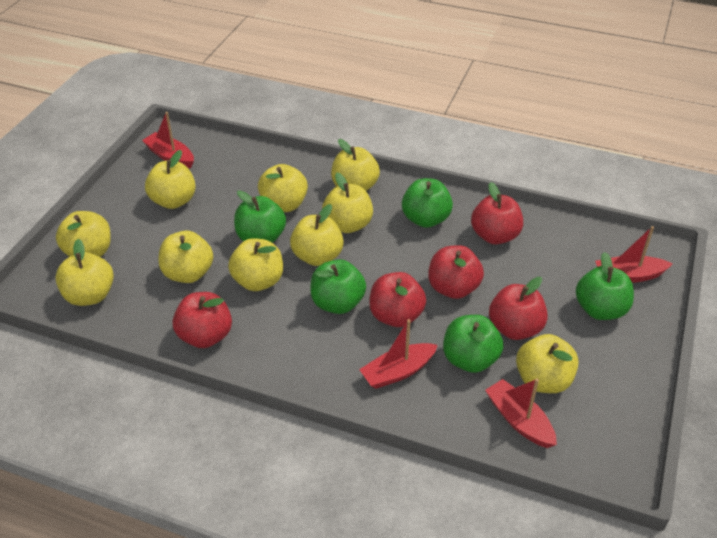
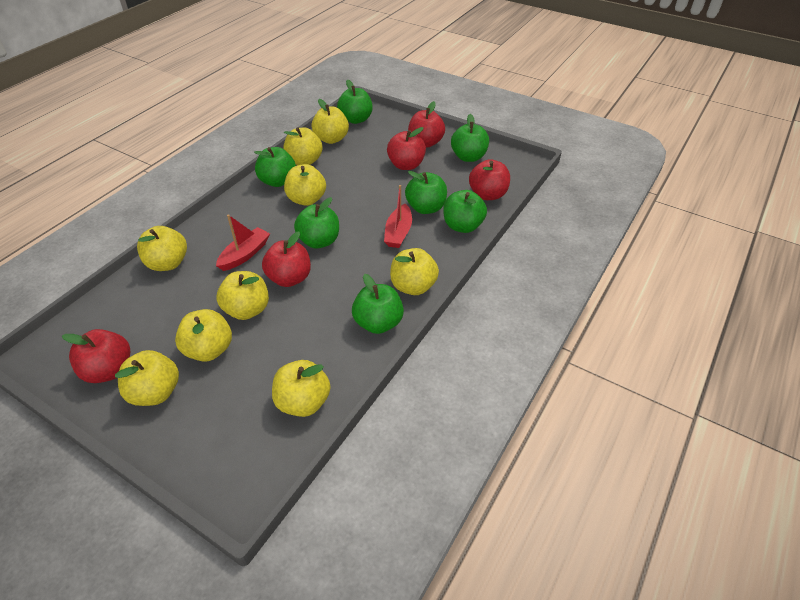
green apple: [234,191,286,243] [310,259,366,314] [402,178,453,228] [443,315,504,373] [576,252,634,320] = 5 -> [254,147,296,187] [294,197,339,249] [337,79,372,124] [352,274,404,334] [405,171,447,214] [443,190,487,233] [451,114,489,162] = 7
red boat: [142,112,194,168] [359,319,438,389] [485,378,557,448] [595,226,673,283] = 4 -> [216,214,270,271] [384,185,412,248] = 2
yellow apple: [55,239,114,306] [56,211,111,257] [145,150,196,209] [159,231,213,283] [228,238,283,291] [258,164,308,212] [290,204,344,266] [322,172,373,233] [331,139,380,191] [516,334,579,393] = 10 -> [115,350,179,406] [137,226,187,271] [175,309,232,362] [216,271,269,320] [272,360,331,417] [284,127,323,165] [284,164,326,206] [311,99,349,144] [390,248,439,295] = 9

